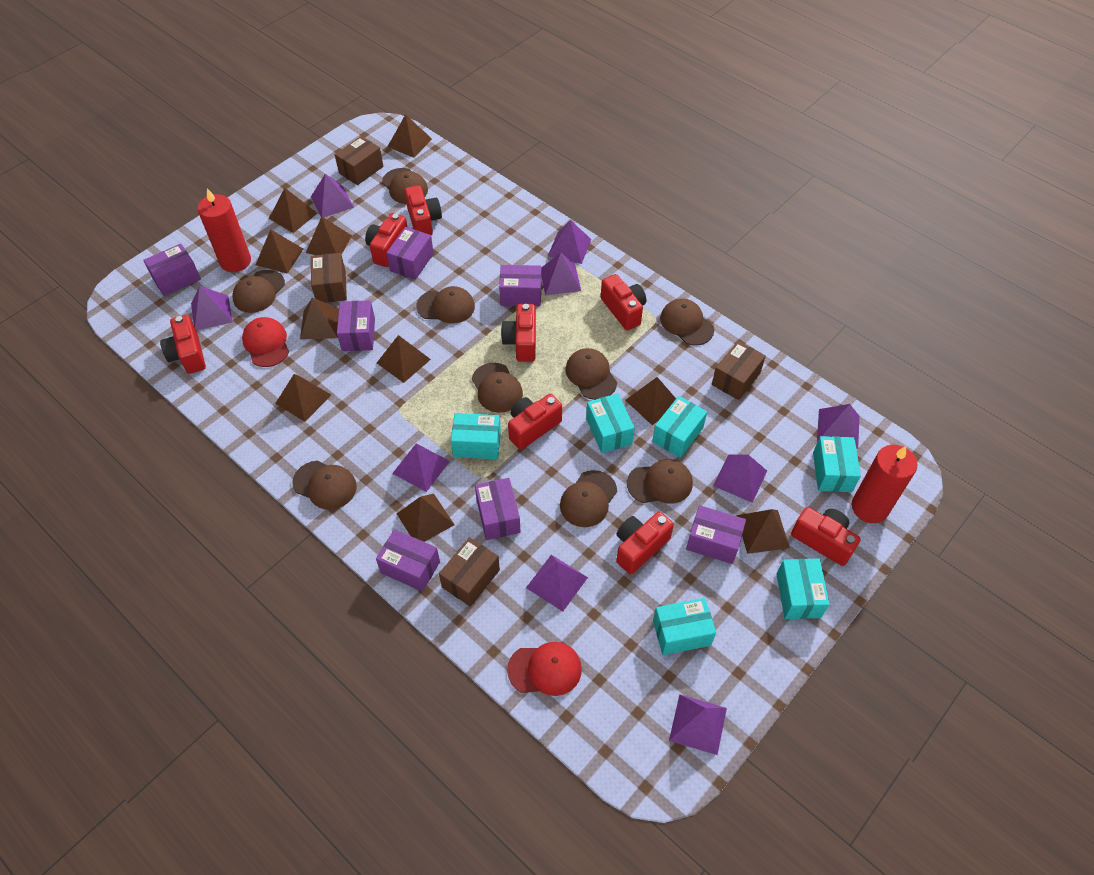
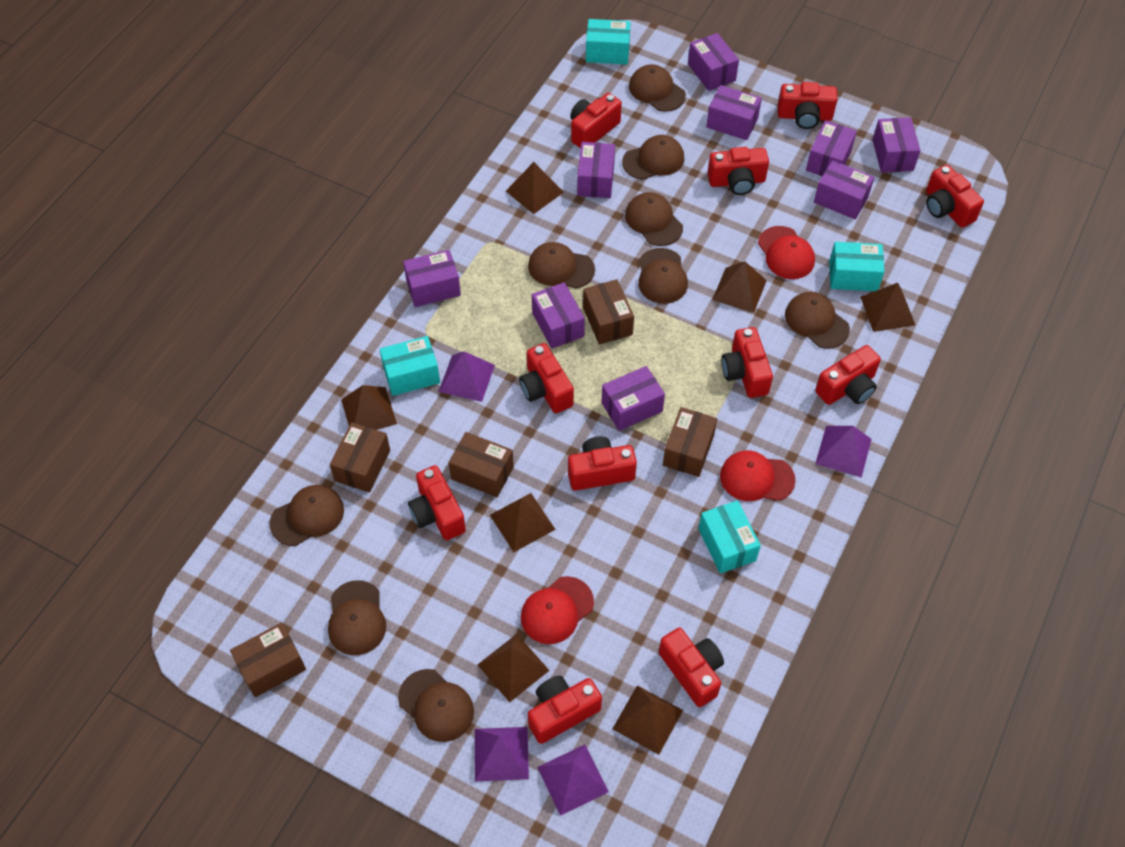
brown box: [311,253,347,303] [335,136,383,185] [439,537,500,607] [712,341,766,400] = 4 -> [230,623,306,697] [330,422,390,492] [449,432,514,497] [583,279,634,344] [663,407,717,477] = 5
brown pyramid: [256,229,303,274] [269,188,317,233] [275,374,331,422] [300,297,339,340] [306,216,352,255] [377,335,431,383] [387,114,432,158] [397,494,455,542] [625,377,676,425] [736,509,790,554] = 10 -> [341,385,397,430] [477,634,550,703] [490,493,556,552] [506,162,564,214] [613,685,683,755] [712,262,767,313] [860,283,915,332] = 7
purple box: [143,244,201,296] [337,300,375,351] [376,529,440,592] [387,227,434,280] [475,478,521,540] [499,265,541,306] [686,505,746,564] = 7 -> [403,250,461,307] [532,282,585,349] [577,142,615,198] [601,366,665,431] [688,33,739,91] [706,85,762,140] [806,120,857,176] [814,160,874,219] [873,117,920,173] = 9
purple pyramid: [191,286,233,330] [311,174,354,217] [392,443,450,492] [526,555,588,612] [541,253,581,295] [548,220,591,264] [669,694,727,755] [713,454,767,503] [817,404,860,449] = 9 -> [439,351,495,402] [475,727,529,781] [537,745,609,816] [815,426,872,478] = 4
red camera: [160,315,206,374] [365,213,407,267] [405,185,442,235] [501,304,536,362] [508,394,562,450] [601,274,646,330] [616,511,674,574] [791,507,861,566] = 8 -> [408,465,466,540] [519,343,574,413] [528,675,602,744] [568,436,637,491] [570,93,622,148] [659,628,724,707] [707,147,769,195] [721,327,773,398] [778,82,837,129] [815,345,881,405] [926,165,984,228] = 11
red candle: [197,188,251,272] [852,445,917,523] = 2 -> none = 0
red cap: [242,317,289,367] [507,642,582,696] = 2 -> [521,576,594,644] [720,451,796,501] [758,226,815,279] = 3
turquoise box: [451,413,501,459] [586,393,635,453] [652,396,707,458] [653,598,716,655] [776,559,830,619] [813,436,861,492] = 6 -> [380,336,440,396] [586,19,631,65] [699,500,761,574] [829,242,885,291] = 4

